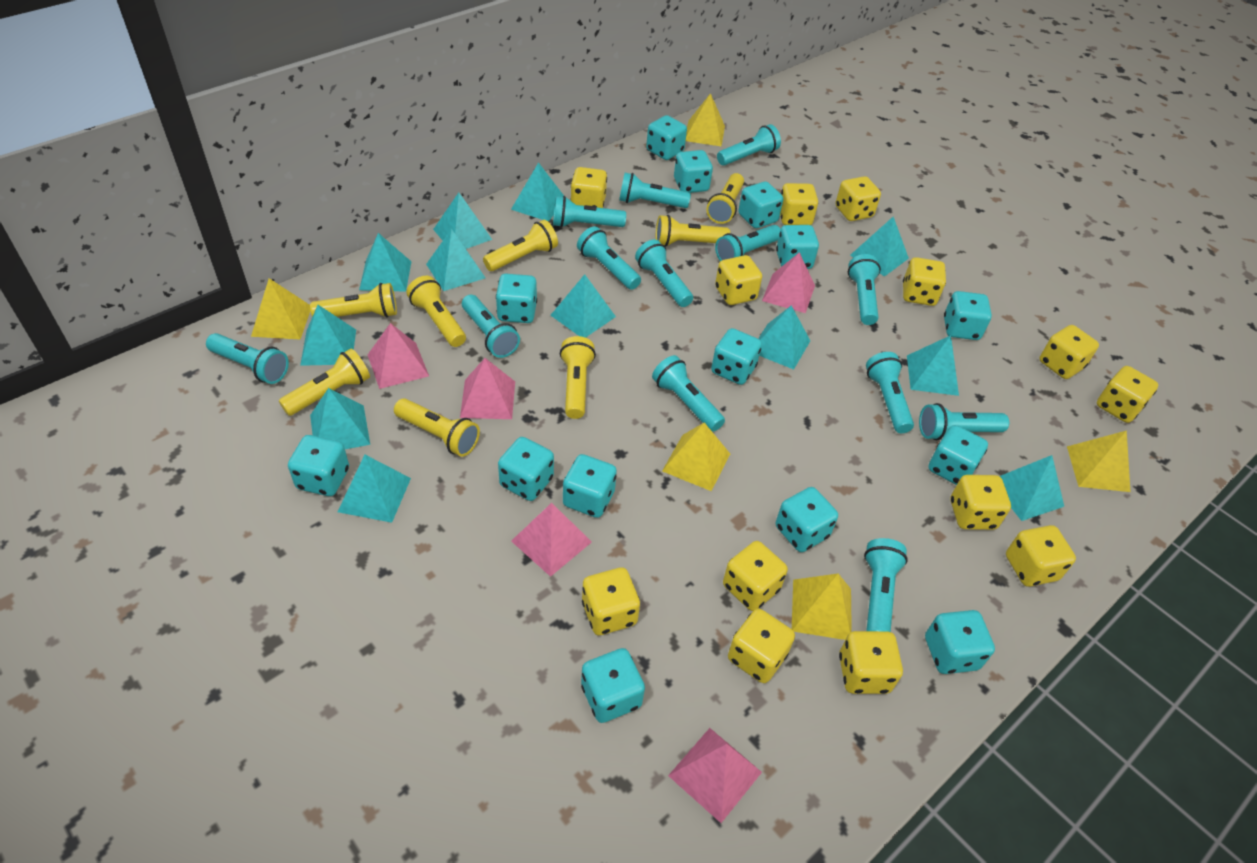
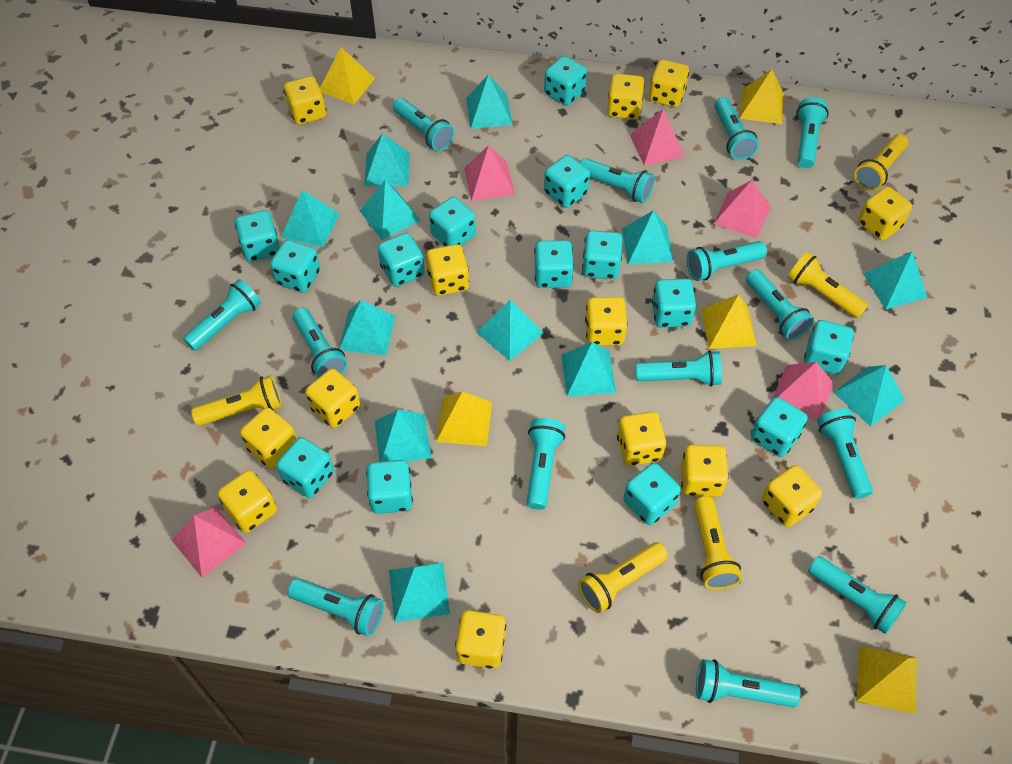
turquoise flashlight: [206,333,289,384] [462,295,520,358] [553,196,626,228] [577,226,641,290] [619,173,691,208] [635,240,693,307] [652,355,725,431] [715,225,781,261] [717,124,781,166] [848,254,881,325] [864,538,908,632] [866,352,914,433] [919,403,1009,440] = 13 -> [183,279,261,351] [288,578,384,636] [292,308,347,378] [393,98,454,151] [526,418,565,510] [580,158,655,203] [635,350,722,387] [687,241,767,281] [696,659,800,708] [714,97,759,160] [746,269,814,340] [796,97,829,168] [808,556,907,634] [817,408,873,499] = 14
yellow flashlight: [279,349,370,416] [310,283,397,318] [394,398,480,457] [406,276,466,347] [483,220,558,271] [560,336,596,419] [656,215,730,247] [706,173,744,224] = 8 -> [191,375,282,426] [578,542,668,613] [694,496,742,590] [788,252,868,318] [854,134,908,191] = 5

